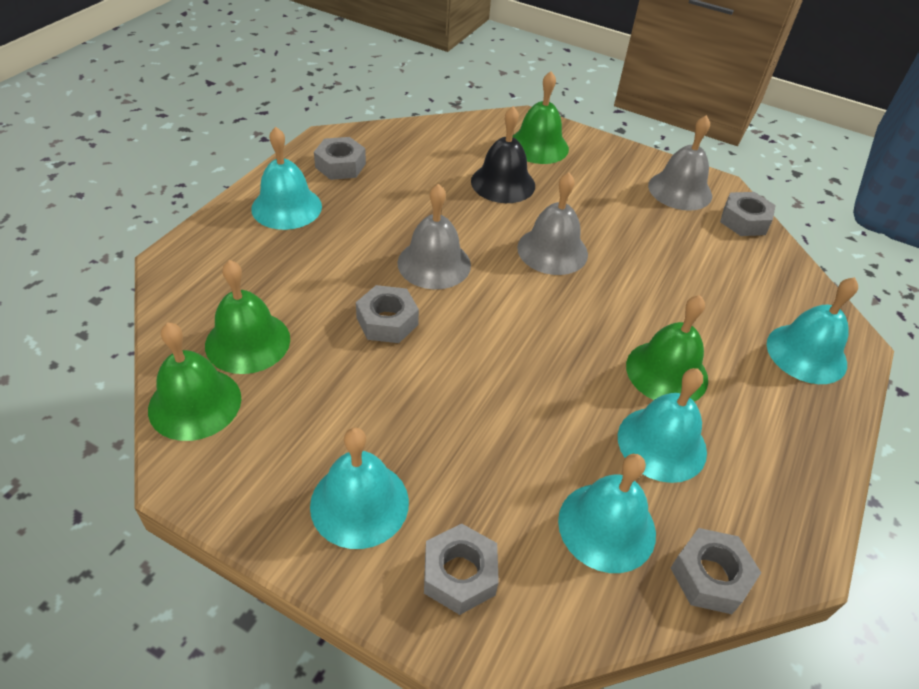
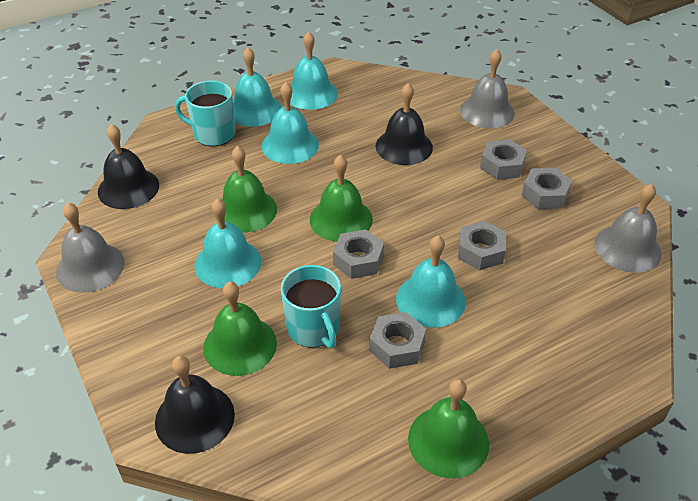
black bell: [471,106,535,203] = 1 -> [98,124,159,209] [155,356,235,454] [376,83,433,165] = 3
turquoise mug: none = 0 -> [175,81,235,146] [281,265,341,349] = 2

